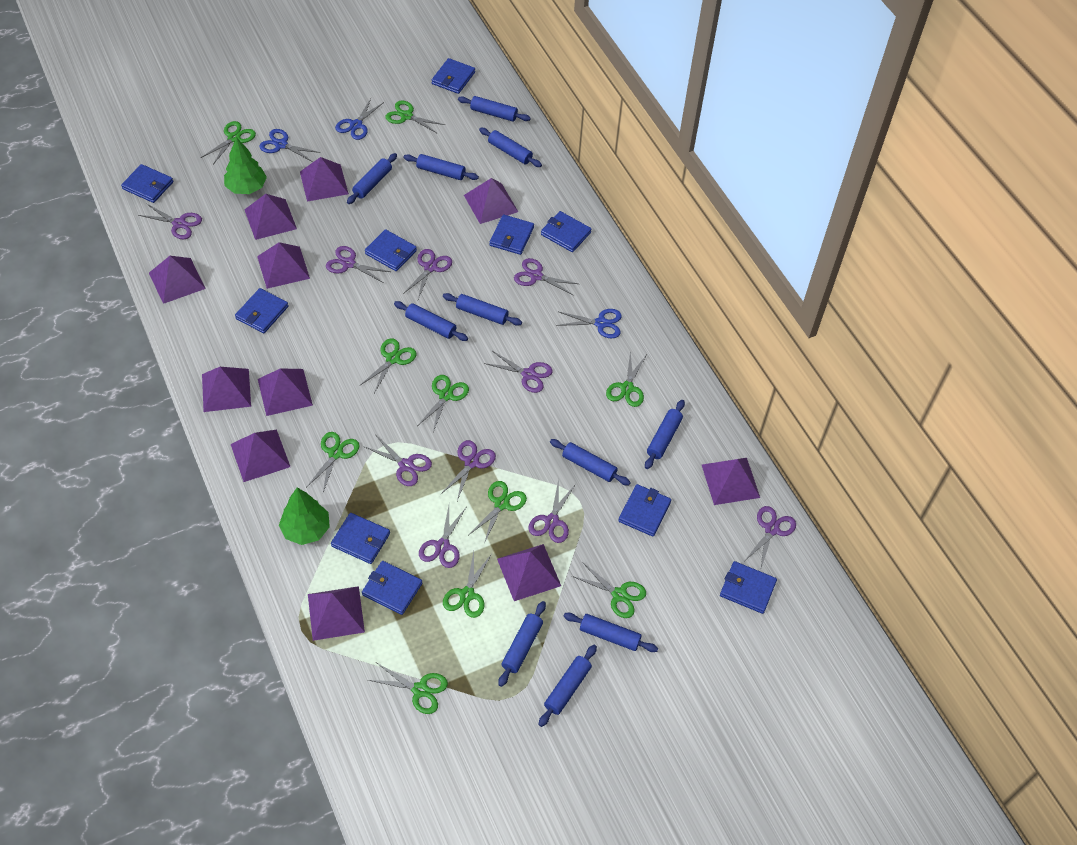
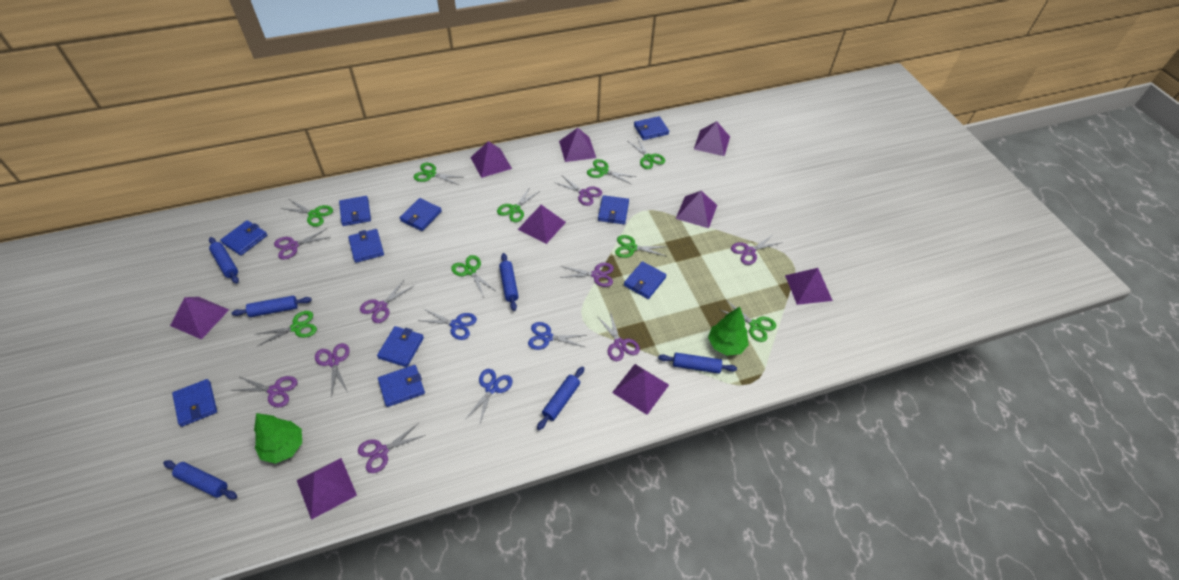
blue rolling pin: [347,153,397,204] [394,301,468,341] [403,154,479,180] [443,293,522,326] [458,96,531,122] [479,128,542,167] [498,601,546,687] [538,645,597,727] [550,439,631,485] [563,613,658,652] [645,400,685,469] = 11 -> [163,460,237,499] [209,237,239,284] [232,296,312,317] [499,253,519,311] [537,366,584,430] [658,353,737,374] = 6
green scissors: [201,121,256,165] [306,432,360,493] [360,338,416,393] [368,663,448,714] [385,100,445,134] [418,375,469,432] [443,551,492,618] [469,481,527,544] [572,562,646,618] [606,351,646,407] = 10 -> [257,311,317,346] [281,199,333,227] [414,163,461,185] [451,255,496,297] [497,187,540,222] [587,159,636,184] [615,235,668,258] [628,137,665,169] [720,300,776,342] = 9
purple pyramid: [149,256,206,304] [202,367,251,412] [231,430,290,482] [244,194,297,240] [257,242,310,289] [258,369,313,416] [300,157,349,202] [308,586,365,641] [464,178,518,224] [497,544,561,601] [702,458,760,505] = 11 -> [170,297,229,340] [297,458,357,520] [470,141,512,178] [518,205,566,244] [559,128,596,162] [612,364,669,415] [676,191,717,228] [694,121,730,156] [785,268,833,305] = 9
purple scissors: [138,203,202,240] [326,246,390,283] [363,434,432,486] [403,249,452,299] [419,506,466,568] [441,440,496,501] [484,351,553,393] [514,258,578,295] [529,479,576,543] [745,506,796,568] = 10 -> [231,376,297,407] [274,229,330,260] [315,343,350,398] [358,423,426,473] [360,279,414,323] [554,176,602,206] [560,263,614,287] [597,311,640,361] [731,234,780,265] = 9

